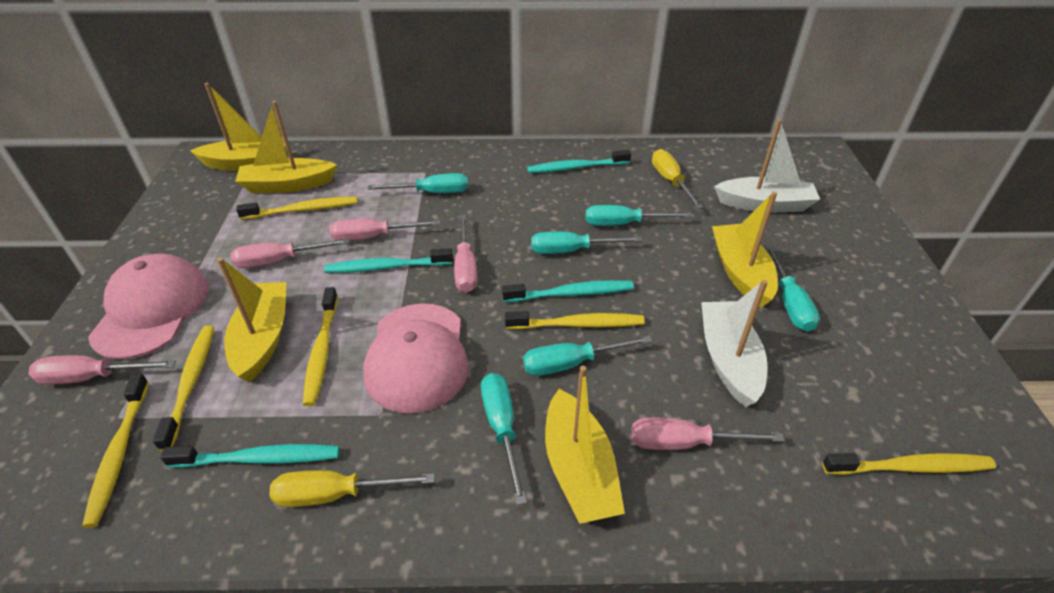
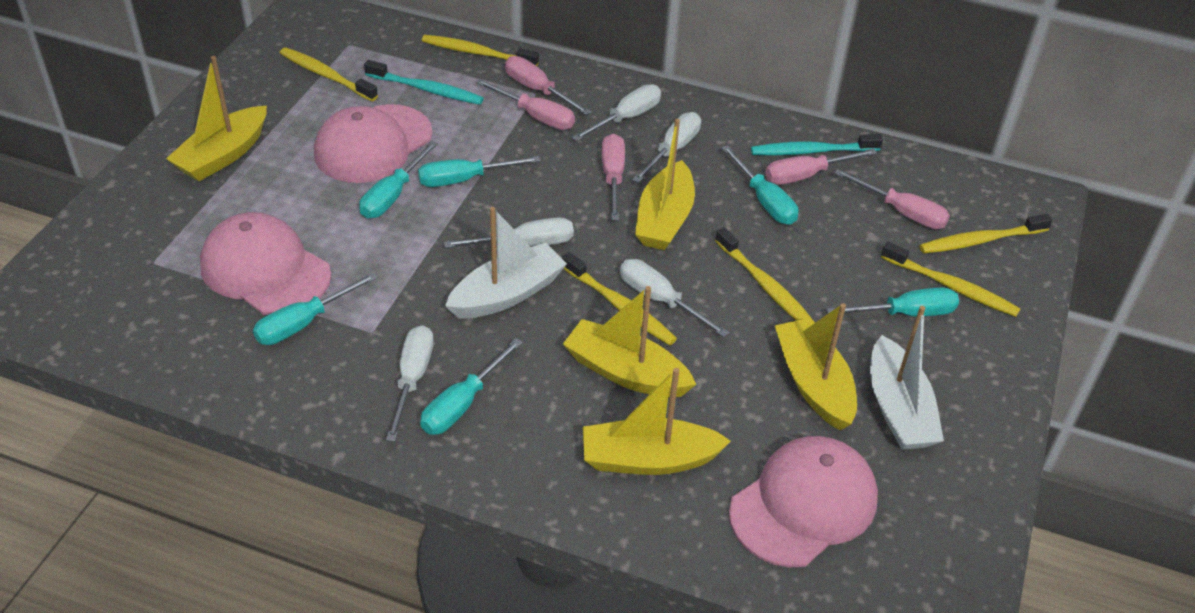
pink cap: [88,253,208,359] [363,303,469,413] = 2 -> [200,212,331,315] [314,104,433,183] [729,436,878,568] = 3
turquoise toothbrush: [160,444,340,468] [324,248,453,273] [502,280,634,302] [527,150,631,173] = 4 -> [364,60,484,105] [751,134,883,155] = 2
white screwdriver: none = 0 -> [386,325,434,442] [444,217,574,248] [572,84,661,141] [620,259,729,337] [632,112,701,183] = 5
yellow screwdriver: [270,470,435,507] [652,149,703,209] = 2 -> none = 0

